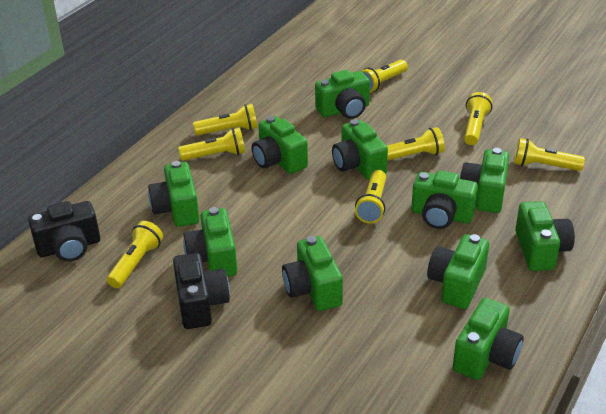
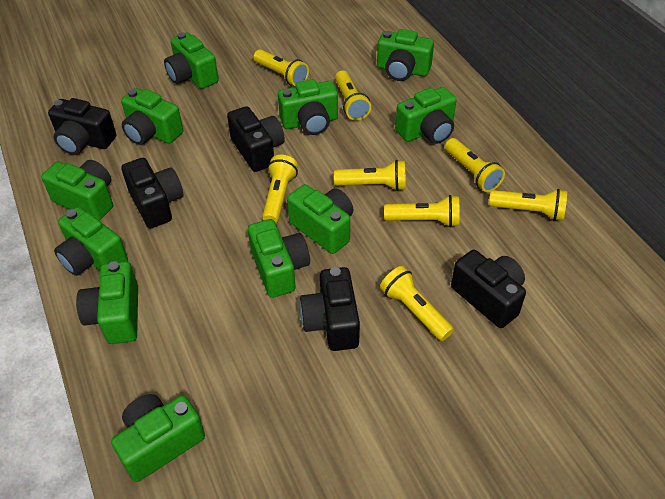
black camera: [28,201,100,262] [173,253,230,329] = 2 -> [48,98,116,155] [121,158,183,228] [227,106,285,172] [299,267,360,351] [451,250,526,328] = 5

